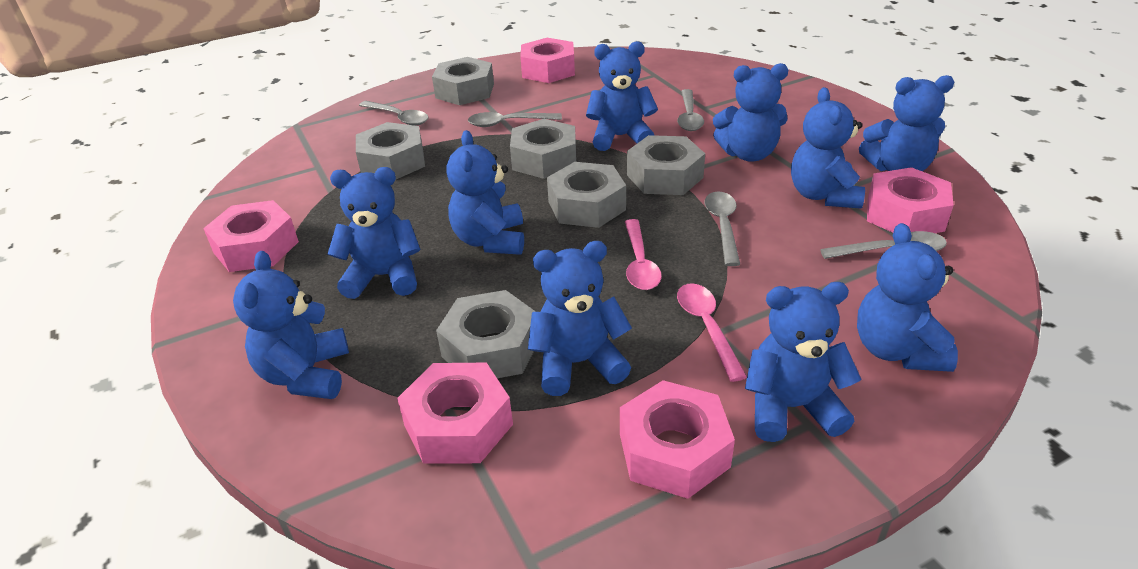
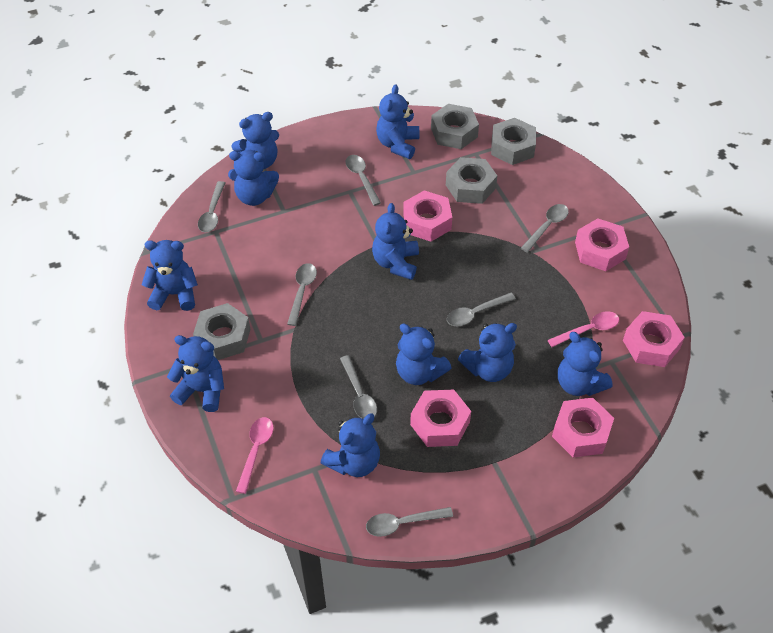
grey nut: [356,122,425,180] [432,57,494,105] [436,290,536,378] [510,119,576,179] [547,162,626,228] [627,135,705,195] = 6 -> [193,303,250,360] [431,104,479,149] [446,157,497,204] [491,118,536,165] = 4
grey spoon: [359,101,429,126] [468,112,562,127] [677,89,704,131] [705,192,740,266] [820,231,947,259] = 5 -> [198,181,225,232] [287,263,317,326] [340,355,377,419] [346,155,381,206] [366,507,453,537] [447,293,516,327] [521,204,569,253] = 7

